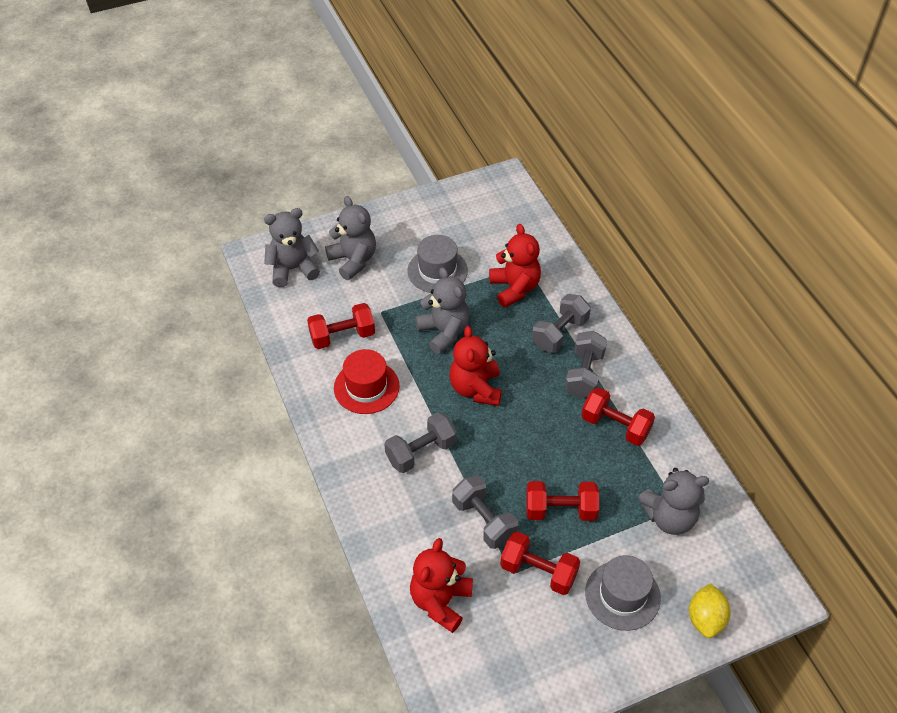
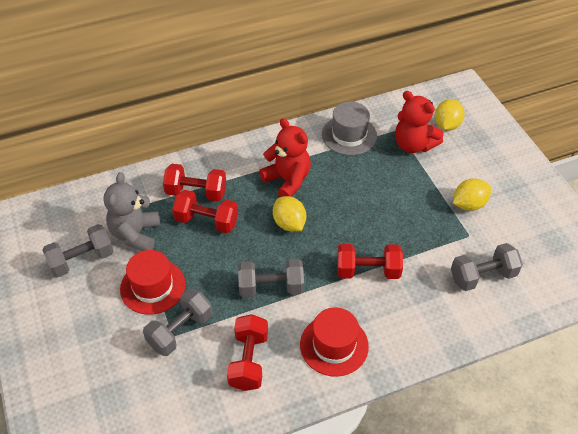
grey hat: [407,235,468,293] [585,555,661,631] = 2 -> [322,102,377,156] = 1
grey teddy bear: [264,208,320,287] [325,196,376,280] [415,267,470,354] [638,468,709,535] = 4 -> [104,172,160,251] = 1
red hat: [334,349,400,414] = 1 -> [120,250,185,315] [300,307,369,377] = 2
red teddy bear: [410,538,473,633] [449,326,502,406] [489,224,541,308] = 3 -> [259,118,311,197] [395,91,443,153] = 2
yellow lemon: [689,583,731,638] = 1 -> [273,196,306,232] [435,99,465,131] [453,178,491,211] = 3

